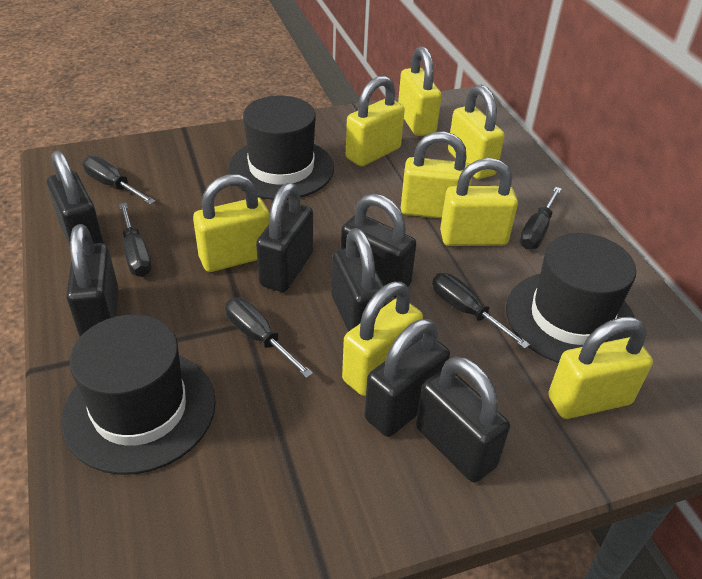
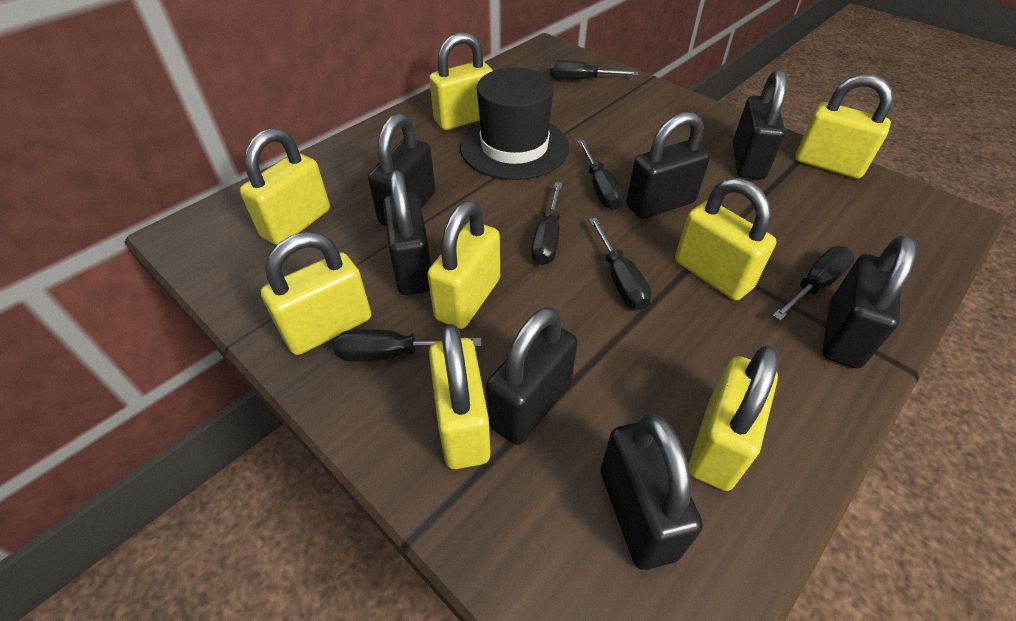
black hat: [61,315,216,475] [228,96,334,200] [506,233,636,363] = 3 -> [460,68,569,180] = 1
black screwdriver: [82,156,156,204] [119,203,152,277] [225,298,313,378] [432,273,530,349] [519,187,562,250] = 5 -> [333,329,481,361] [531,182,562,265] [550,60,639,80] [577,140,625,210] [589,218,652,310] [772,246,855,320] = 6

